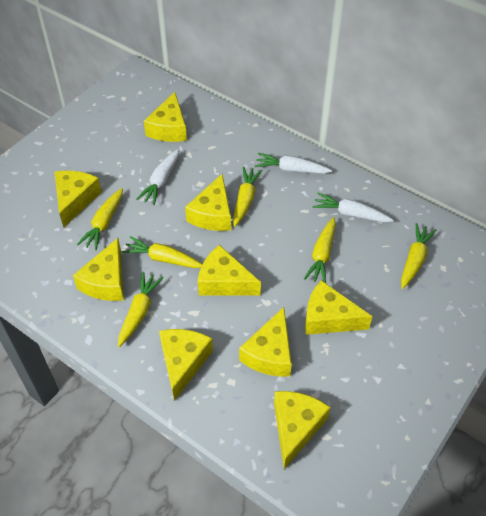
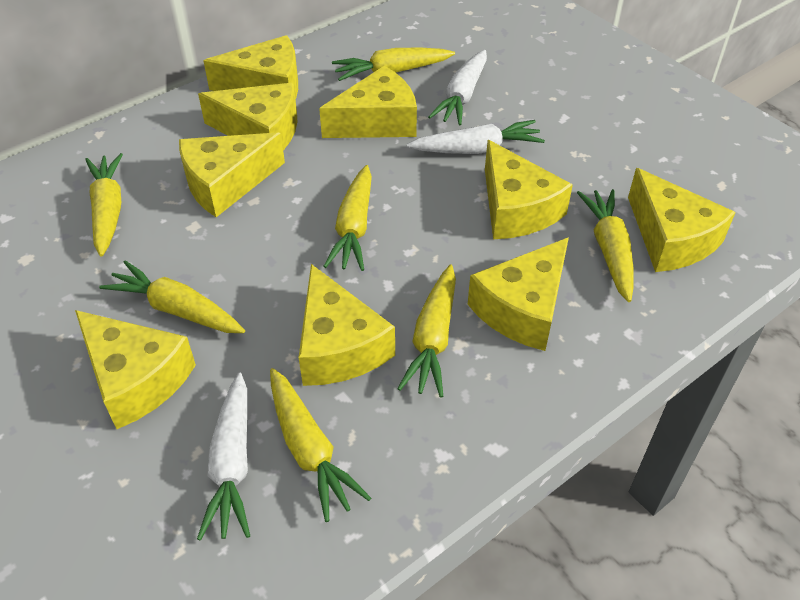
yellow carrot: [77,188,123,250] [118,272,164,347] [122,236,202,268] [233,167,263,227] [304,217,336,283] [401,223,437,289] = 6 -> [85,153,123,257] [99,260,245,333] [270,368,371,522] [323,165,372,271] [332,48,455,81] [397,264,456,398] [577,189,634,302] = 7

